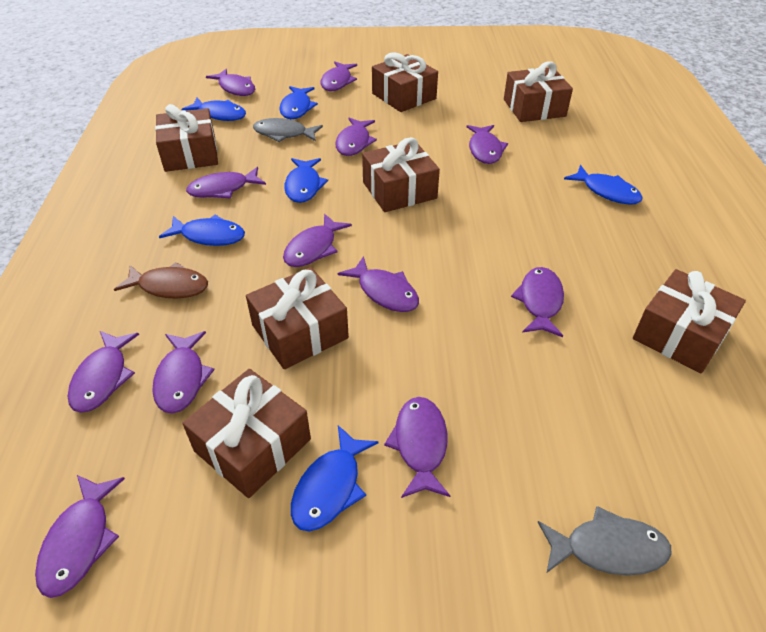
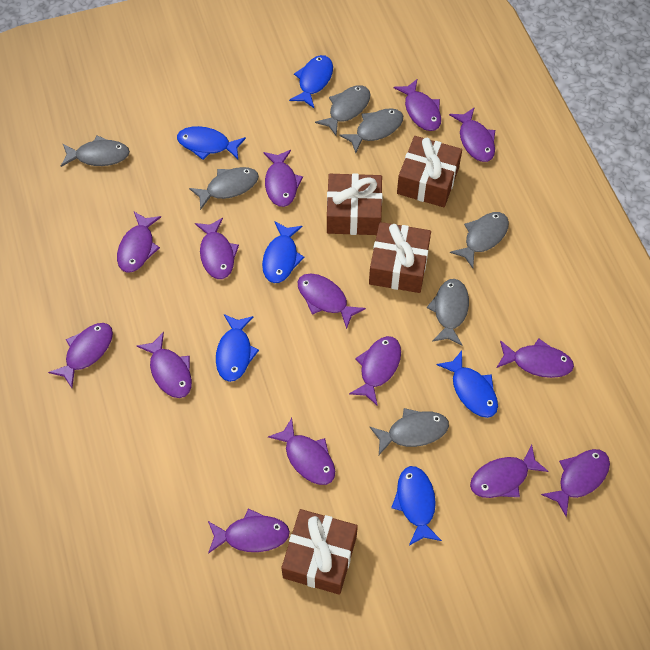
brown fish: [114,262,208,299] = 1 -> none = 0
brown gift: [155,104,218,172] [182,369,311,498] [246,267,349,369] [362,137,440,212] [372,52,438,112] [504,61,573,122] [633,269,746,373] = 7 -> [281,509,358,595] [327,173,383,235] [369,222,431,293] [397,136,462,207] = 4
grey fish: [253,118,323,142] [538,506,672,576] = 2 -> [61,135,130,167] [189,167,259,210] [315,85,371,135] [340,108,403,153] [370,408,449,455] [427,279,469,345] [450,212,509,268] = 7
purple fish: [35,475,125,598] [68,331,139,413] [152,331,214,413] [186,167,266,199] [206,69,255,96] [283,214,352,267] [320,61,357,91] [335,118,377,156] [338,256,419,312] [384,397,451,498] [466,125,508,164] [511,267,564,337] = 12 -> [48,323,113,388] [117,212,161,273] [137,332,192,398] [195,218,239,279] [208,508,290,554] [263,150,303,207] [268,418,335,485] [298,274,366,329] [349,336,401,406] [393,79,441,131] [449,108,495,162] [470,445,549,498] [497,339,574,378] [541,449,610,517] = 14

